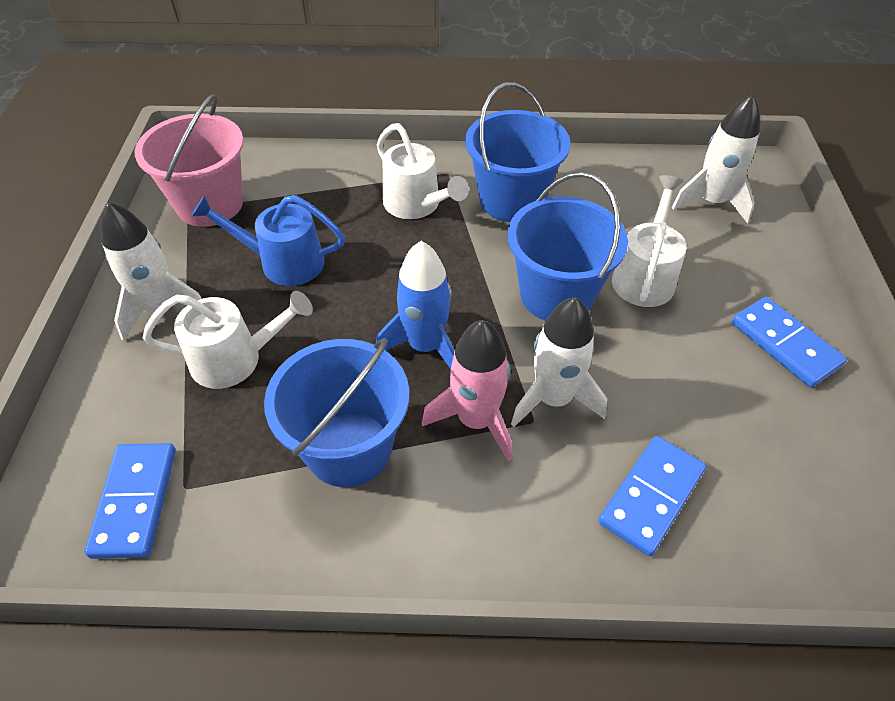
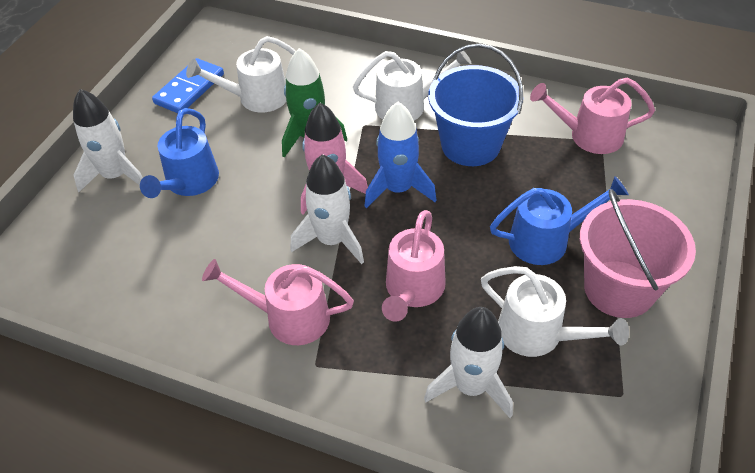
blue bucket: [264,338,409,487] [465,82,570,222] [508,172,628,321] = 3 -> [428,43,523,166] = 1
blue domino: [84,443,176,559] [598,436,706,556] [732,297,847,388] = 3 -> [152,58,224,113] = 1
blue watering can: [191,195,345,286] = 1 -> [140,108,219,198] [490,176,629,265] = 2
green rocket: none = 0 -> [282,48,347,158] = 1
pink watering can: none = 0 -> [202,259,354,345] [382,210,446,322] [530,77,655,154] = 3

